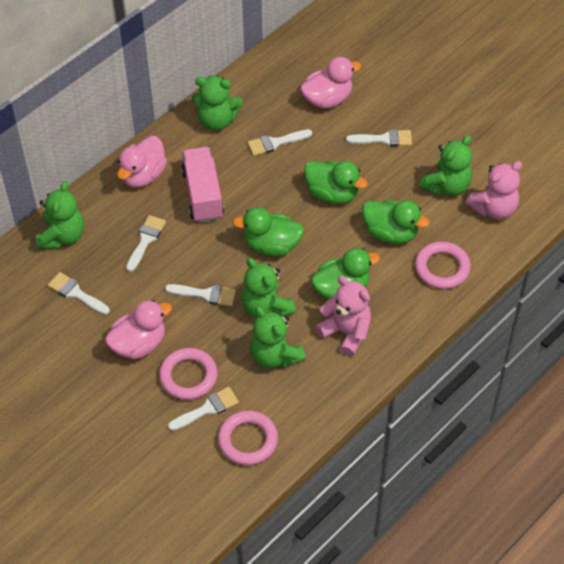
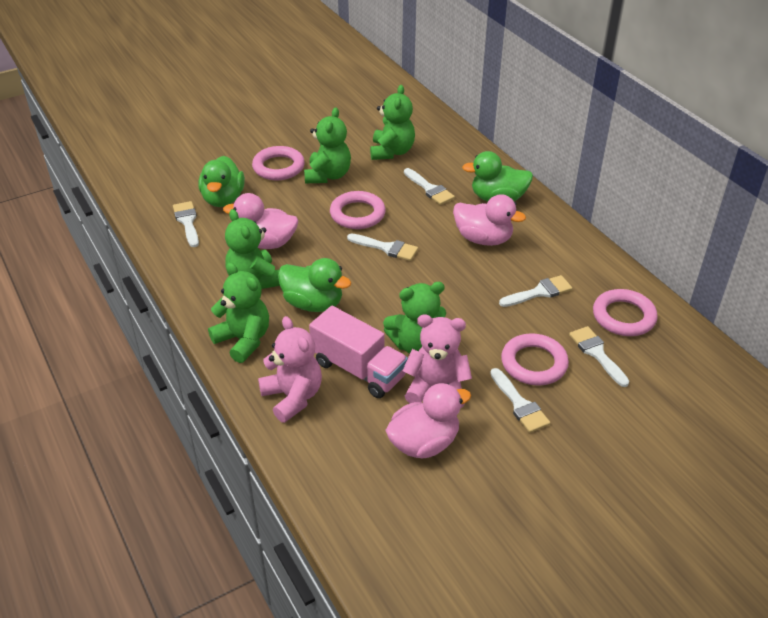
green duck: [233,207,304,256] [304,161,368,204] [311,248,380,300] [362,200,429,244] = 4 -> [198,156,245,207] [278,258,351,312] [462,151,533,202] = 3
pink ring: [159,348,218,400] [218,411,278,466] [415,241,471,289] = 3 -> [252,146,305,180] [330,191,386,229] [501,333,569,385] [593,289,658,336] = 4

